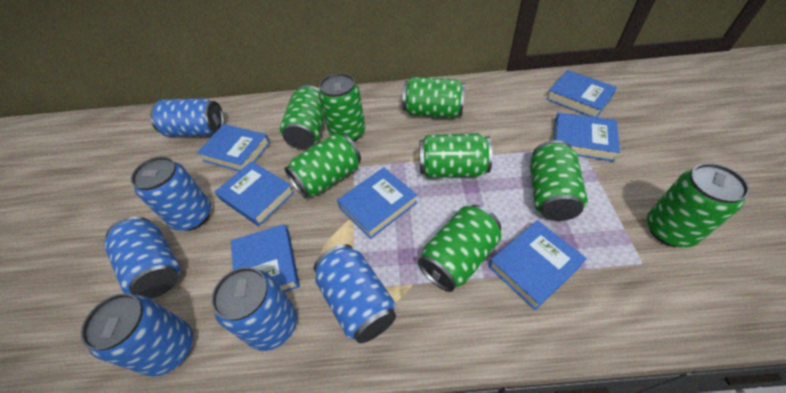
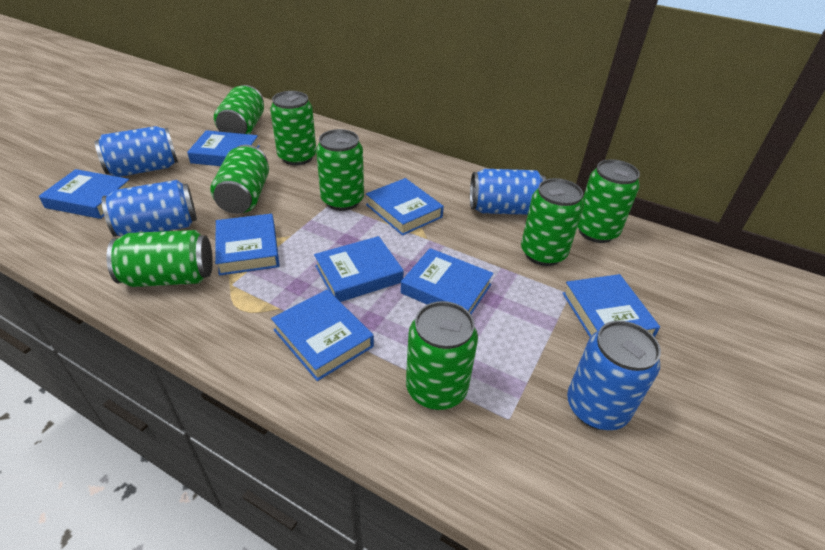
blue book: [197,124,270,171] [215,161,295,226] [231,224,300,292] [337,167,417,239] [488,220,587,310] [546,70,617,117] [553,112,620,162] = 7 -> [39,169,130,219] [187,130,260,166] [215,214,280,276] [271,290,374,381] [314,236,404,302] [366,178,444,236] [401,248,494,314] [562,274,660,337] = 8
blue can: [81,293,193,377] [104,217,181,299] [131,156,211,231] [150,98,224,137] [211,267,297,351] [314,244,396,343] = 6 -> [95,126,178,177] [102,180,197,237] [470,169,546,215] [567,321,661,430] = 4

